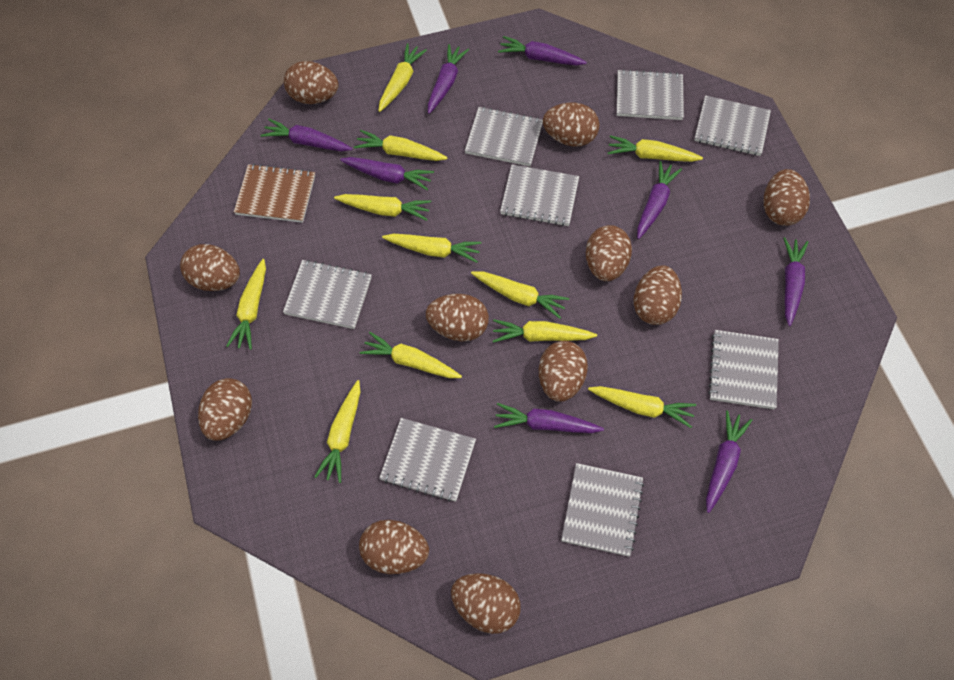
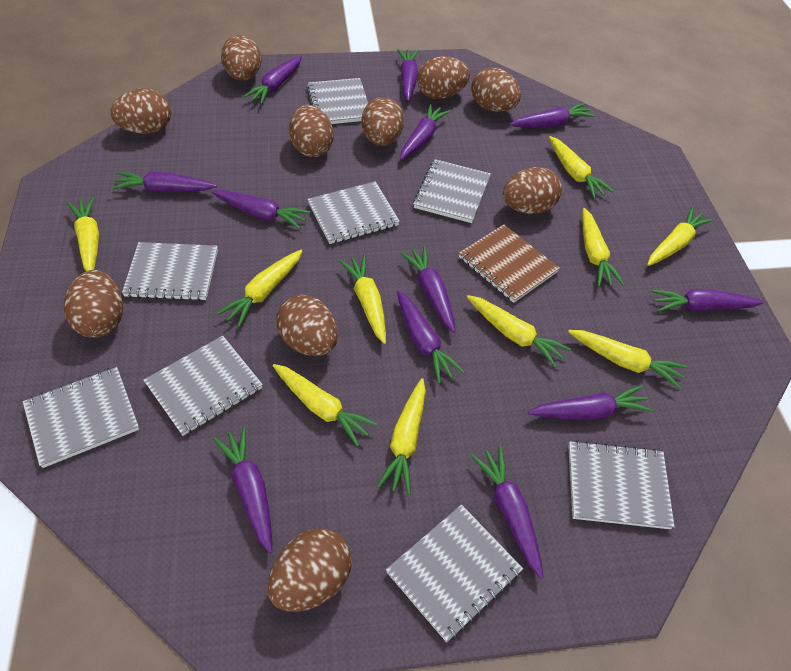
brown egg: [180,244,240,291] [198,378,252,441] [284,61,339,104] [359,520,429,574] [426,294,489,341] [451,573,521,634] [539,341,588,402] [543,103,599,147] [586,225,632,281] [634,265,682,325] [764,169,810,226] = 11 -> [64,270,123,338] [110,88,171,134] [221,35,262,81] [268,528,352,612] [276,295,338,356] [289,105,334,157] [361,97,404,146] [417,56,470,99] [471,67,521,112] [503,167,562,214] = 10
purple carrot: [260,119,352,151] [340,157,434,190] [428,44,469,114] [494,403,604,433] [498,36,587,65] [637,161,682,239] [706,410,752,513] [783,237,808,326] = 8 -> [112,172,217,192] [211,190,310,229] [213,427,272,553] [243,56,302,104] [397,291,465,384] [398,49,418,101] [400,104,450,160] [400,246,456,333] [471,446,544,579] [509,103,595,127] [528,385,653,420] [651,289,764,312] = 12
yellow carrot: [226,259,266,350] [314,380,360,483] [334,194,431,221] [354,130,448,161] [360,332,462,378] [378,43,427,112] [382,234,482,263] [471,271,569,319] [493,319,597,343] [588,386,696,428] [608,135,703,162] = 11 -> [67,197,99,271] [217,250,302,327] [273,364,378,447] [339,255,386,344] [377,378,426,495] [467,295,571,368] [549,136,614,199] [568,330,687,389] [582,208,625,287] [647,207,714,266] = 10

